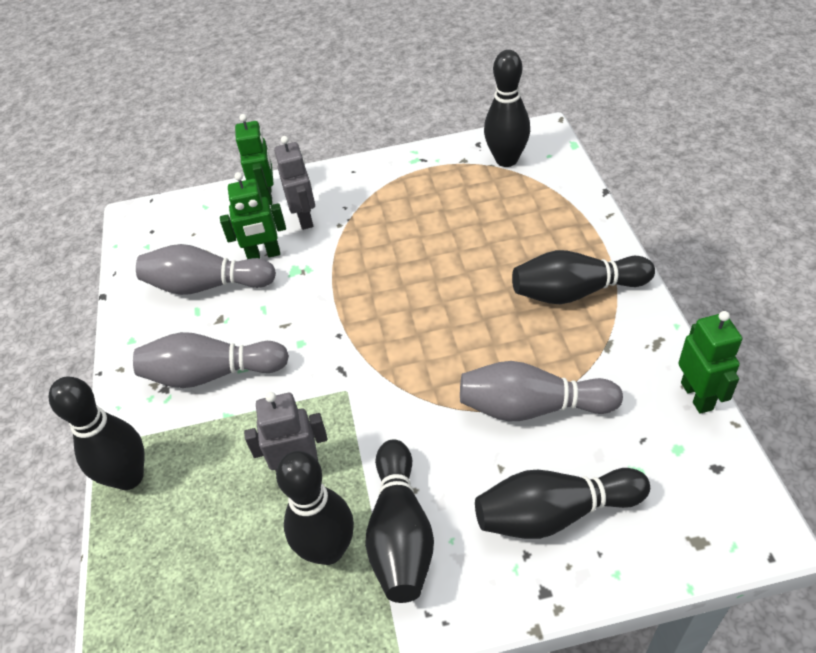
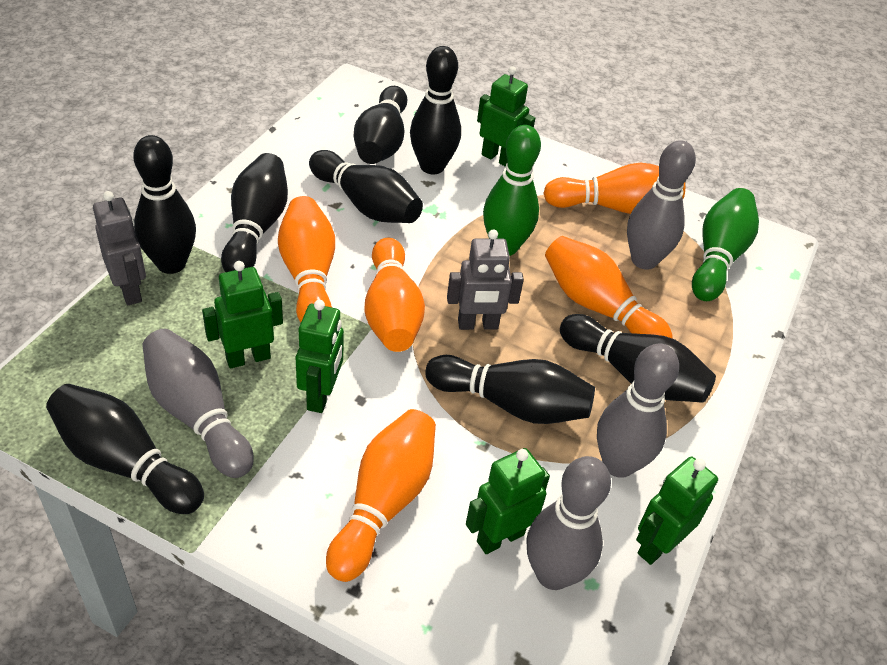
black bowling pin: [48,377,145,490] [276,451,354,565] [365,440,434,603] [475,468,650,539] [484,50,530,167] [512,250,655,304] = 6 -> [46,384,204,514] [133,135,196,274] [221,153,288,272] [309,150,423,223] [354,86,407,164] [410,46,461,174] [425,355,595,424] [560,314,716,403] = 8
green bowling pin: none = 0 -> [483,125,541,256] [692,188,759,301] = 2
green robot: [220,172,286,259] [235,114,273,205] [678,311,742,414] = 3 -> [202,261,283,369] [296,300,344,413] [466,448,550,554] [477,66,535,167] [636,457,718,565] = 5
grey bowling pin: [133,332,289,388] [136,244,276,295] [460,361,623,421] = 3 -> [142,329,254,478] [526,456,611,590] [597,344,679,478] [627,140,696,270] = 4
orange bowling pin: none = 0 -> [278,196,335,323] [326,409,436,582] [364,238,425,352] [543,163,685,214] [545,236,673,338] = 5

